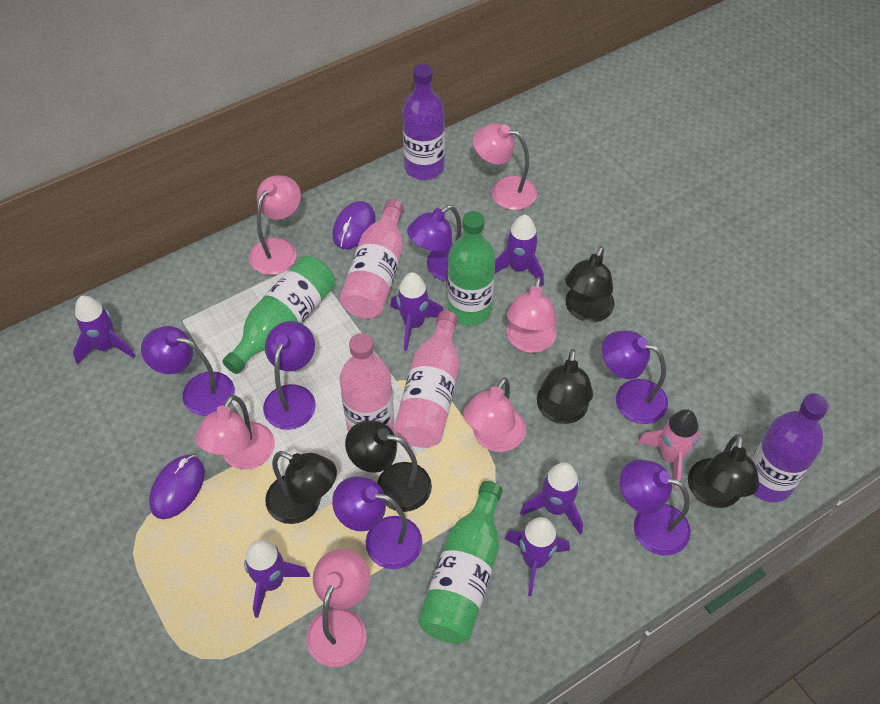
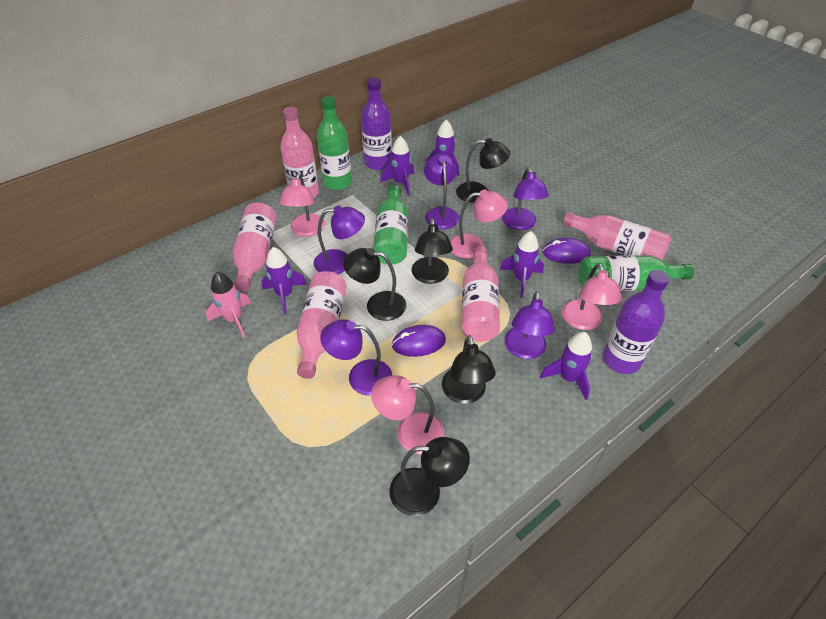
pink bottle: [339,199,404,319] [340,333,394,432] [394,311,459,448] = 3 -> [233,203,277,291] [280,107,319,198] [297,271,347,379] [461,246,500,342] [563,212,672,260] = 5
pink lamp: [195,395,275,469] [249,176,301,275] [306,549,371,667] [463,378,526,452] [473,123,537,210] [506,277,557,353] = 6 -> [279,173,325,237] [371,375,444,454] [450,189,508,259] [562,263,622,330] = 4
purple lamp: [141,326,235,416] [263,321,316,430] [332,476,423,569] [407,205,461,282] [602,331,668,424] [620,460,691,555] = 6 -> [314,205,365,274] [320,319,392,396] [424,154,459,230] [502,167,549,230] [504,291,555,359] = 5
purple rocket: [73,296,135,365] [244,540,310,618] [390,272,444,351] [495,215,544,286] [505,517,570,596] [520,462,583,535] = 6 -> [261,247,307,314] [380,136,414,196] [425,120,459,176] [500,231,544,298] [540,332,593,400] = 5

